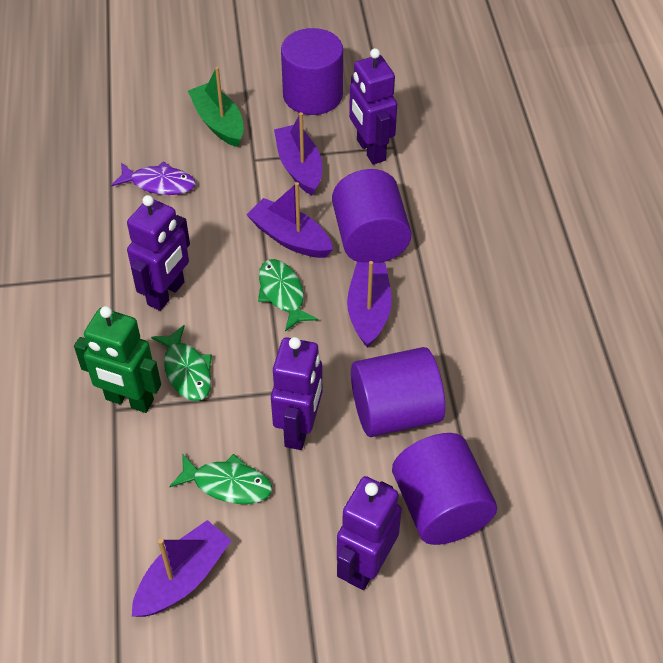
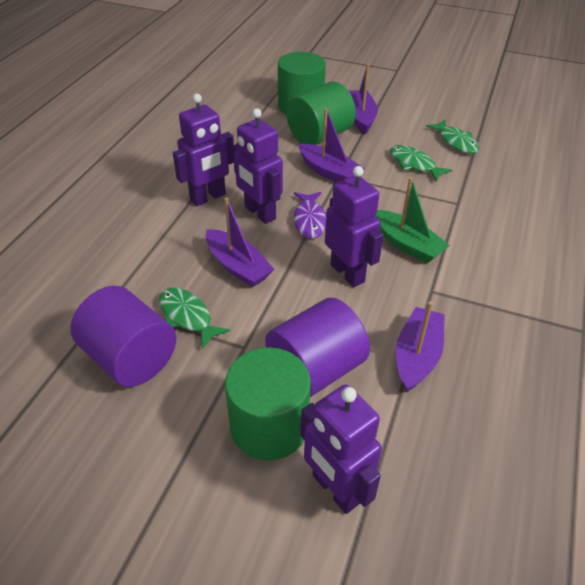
green cylinder: none = 0 -> [225,347,311,461] [278,52,326,114] [286,82,356,145] = 3
green robot: [74,306,161,413] = 1 -> none = 0
purple cylinder: [281,28,343,115] [332,169,412,263] [351,347,445,437] [392,433,497,545] = 4 -> [70,286,176,387] [265,298,370,397] = 2

